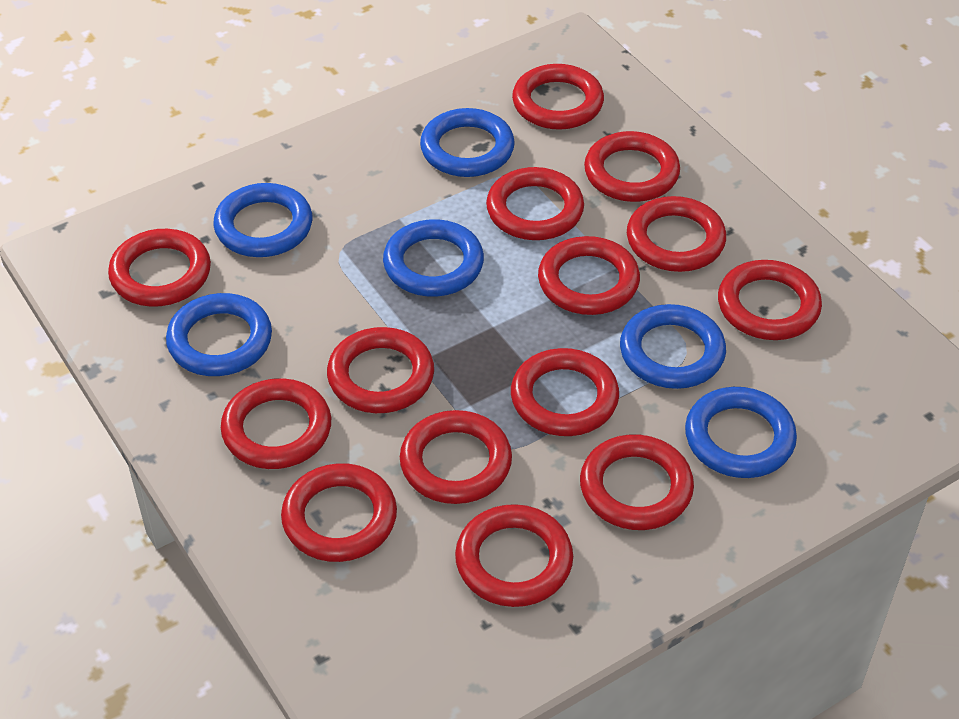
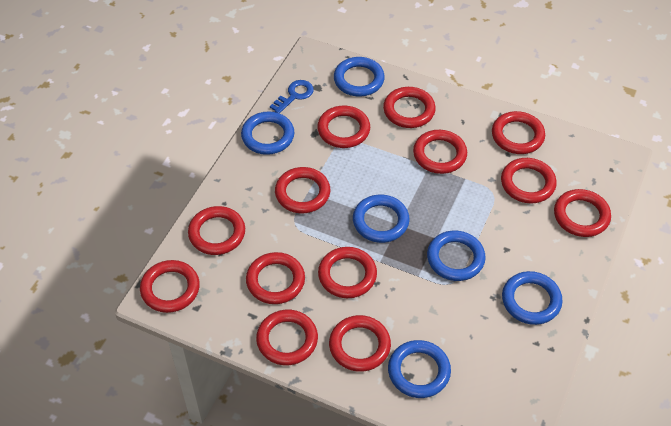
blue key: none = 0 -> [270,80,314,113] = 1
red ring: [108,229,211,307] [221,378,331,469] [281,463,397,562] [327,327,434,413] [400,410,512,504] [455,504,573,607] [486,167,584,240] [511,348,619,436] [512,64,604,130] [538,236,640,315] [580,434,694,530] [584,131,680,202] [627,196,726,272] [718,260,822,340] = 14 -> [140,260,200,313] [188,206,245,255] [246,252,305,304] [256,310,318,365] [275,167,330,213] [317,105,370,148] [318,247,377,298] [329,315,391,372] [383,87,436,128] [413,130,467,174] [492,111,545,154] [501,158,557,204] [554,189,611,237] = 13

